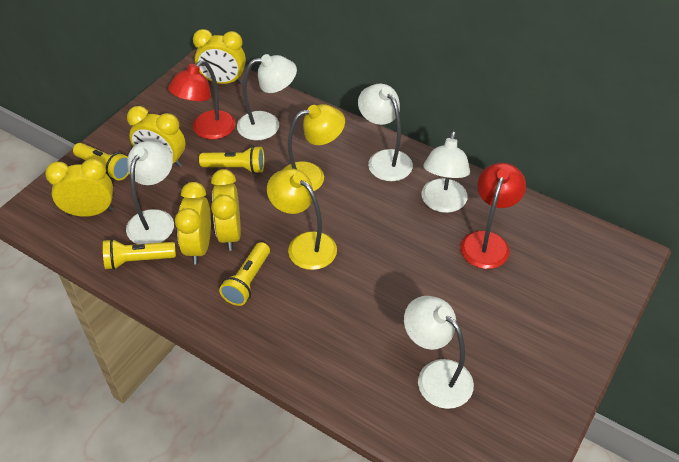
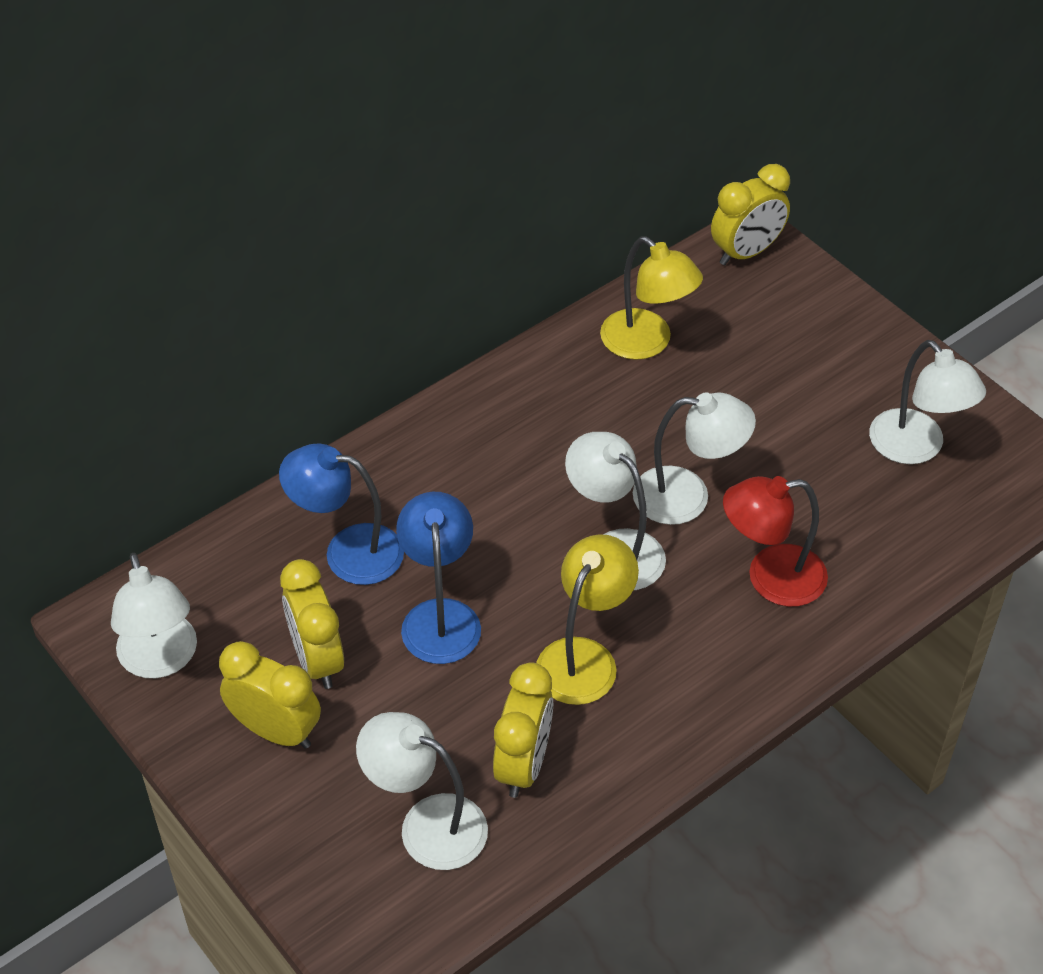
blue lamp: none = 0 -> [279,443,404,585] [396,492,481,664] = 2
red lamp: [168,60,236,139] [460,163,526,269] = 2 -> [723,476,828,607] = 1
yellow clock: [45,158,113,217] [127,106,186,167] [175,182,211,265] [193,29,246,84] [211,169,241,251] = 5 -> [219,641,321,749] [280,559,344,689] [493,662,553,798] [711,164,790,265] = 4
yellow flashlight: [73,143,129,181] [103,239,176,270] [199,146,265,174] [219,242,270,306] = 4 -> none = 0

